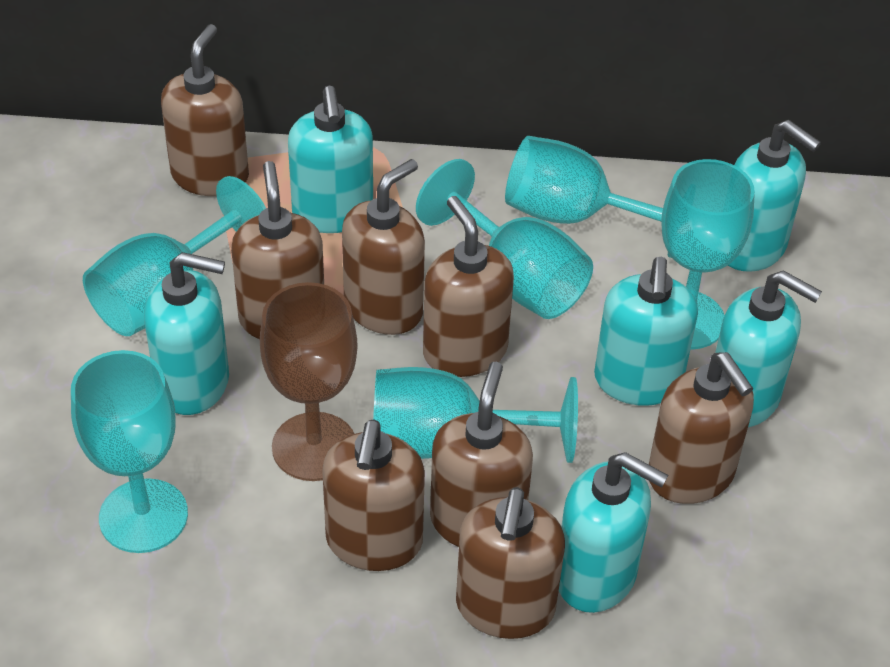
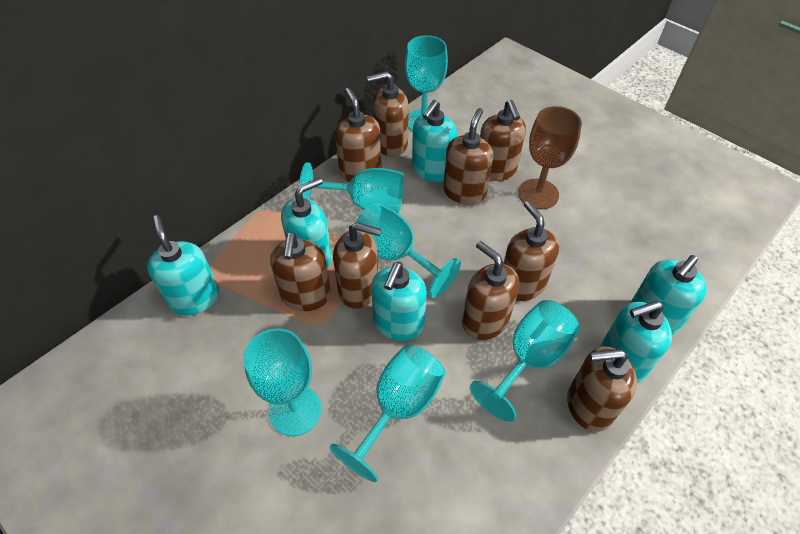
brown soap dispenser: [161,24,249,196] [231,161,324,339] [322,419,425,571] [342,159,425,335] [423,196,514,377] [430,362,533,547] [456,487,565,639] [649,352,754,504] = 8 -> [270,232,331,311] [333,222,381,309] [335,88,382,182] [367,71,409,157] [443,108,494,205] [462,241,519,340] [480,100,526,181] [503,201,559,301] [567,346,637,432] = 9

